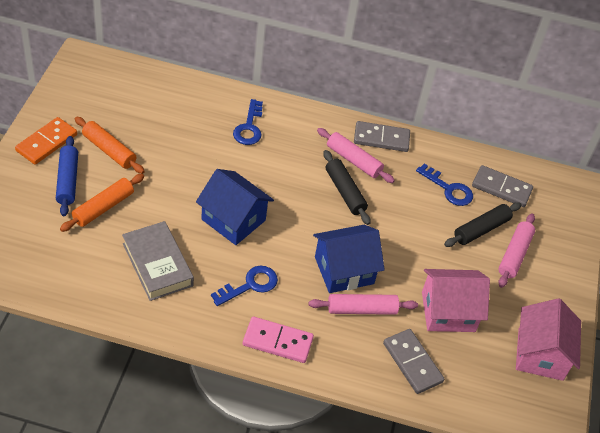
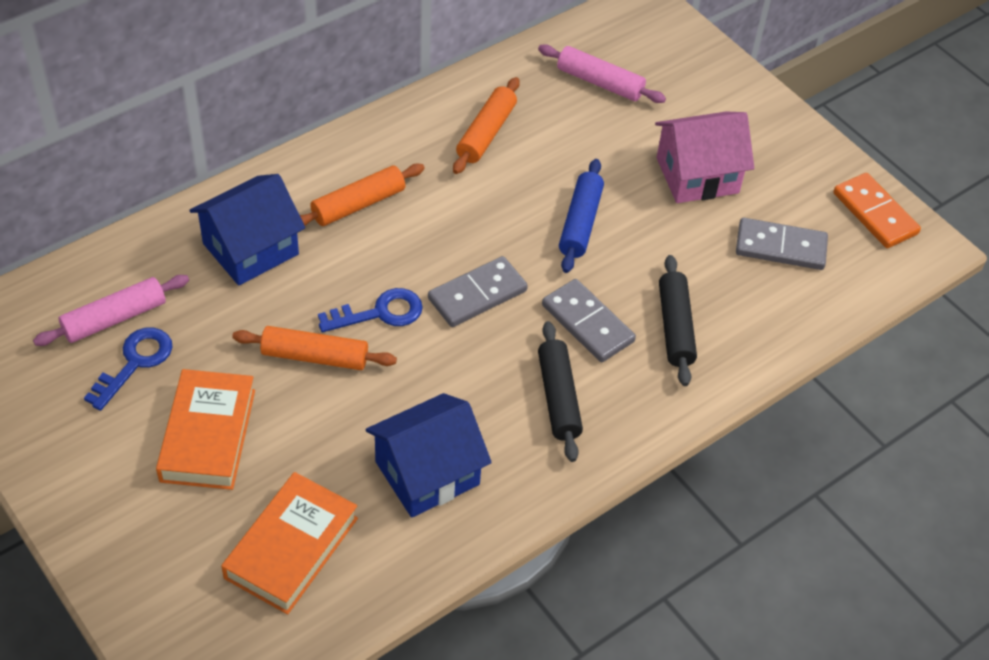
blue key: [211,266,278,306] [233,99,263,145] [416,164,473,206] = 3 -> [84,328,172,411] [318,288,423,332] = 2
grey book: [122,221,194,301] = 1 -> none = 0
orange book: none = 0 -> [156,369,255,490] [221,472,358,614] = 2
orange rolling pin: [60,174,144,232] [75,117,145,174] = 2 -> [232,326,397,370] [300,164,425,226] [453,77,520,174] = 3
pink domino: [243,317,314,363] = 1 -> none = 0
pink house: [422,269,490,332] [516,298,581,381] = 2 -> [655,112,754,203] = 1
pink rolling pin: [309,294,418,315] [317,128,395,183] [498,213,535,288] = 3 -> [33,275,189,346] [538,44,666,103] = 2

